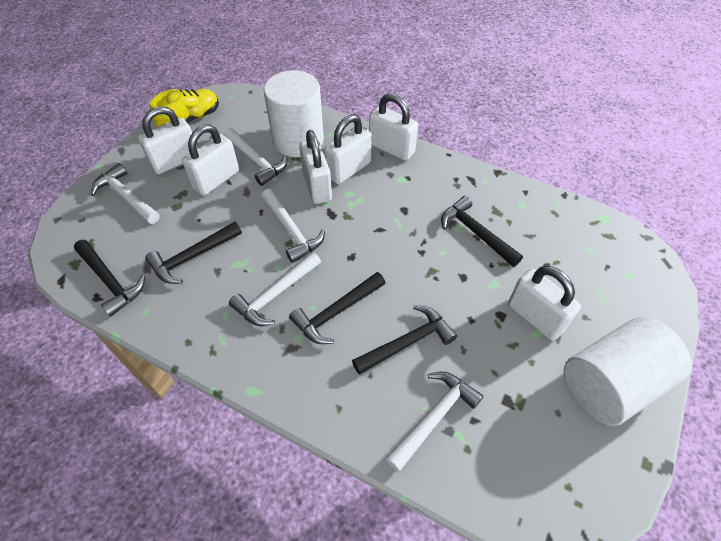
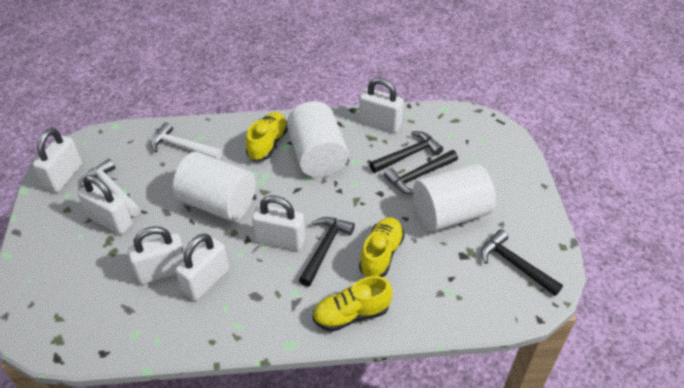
black hammer: [74,240,145,317] [145,222,242,284] [289,272,385,344] [352,305,457,375] [441,196,523,267] = 5 -> [299,217,355,287] [369,131,443,173] [384,150,458,194] [481,229,563,296] = 4
white cylinder: [264,70,324,157] [564,317,692,426] = 2 -> [173,152,256,221] [287,101,348,178] [413,163,496,232] = 3
white hammer: [91,163,160,224] [224,128,287,186] [229,252,321,326] [261,189,325,263] [386,372,483,472] = 5 -> [81,159,140,217] [151,122,222,160] = 2
yellow shoe: [150,89,219,127] = 1 -> [246,112,288,161] [312,276,393,332] [359,217,404,277] = 3

